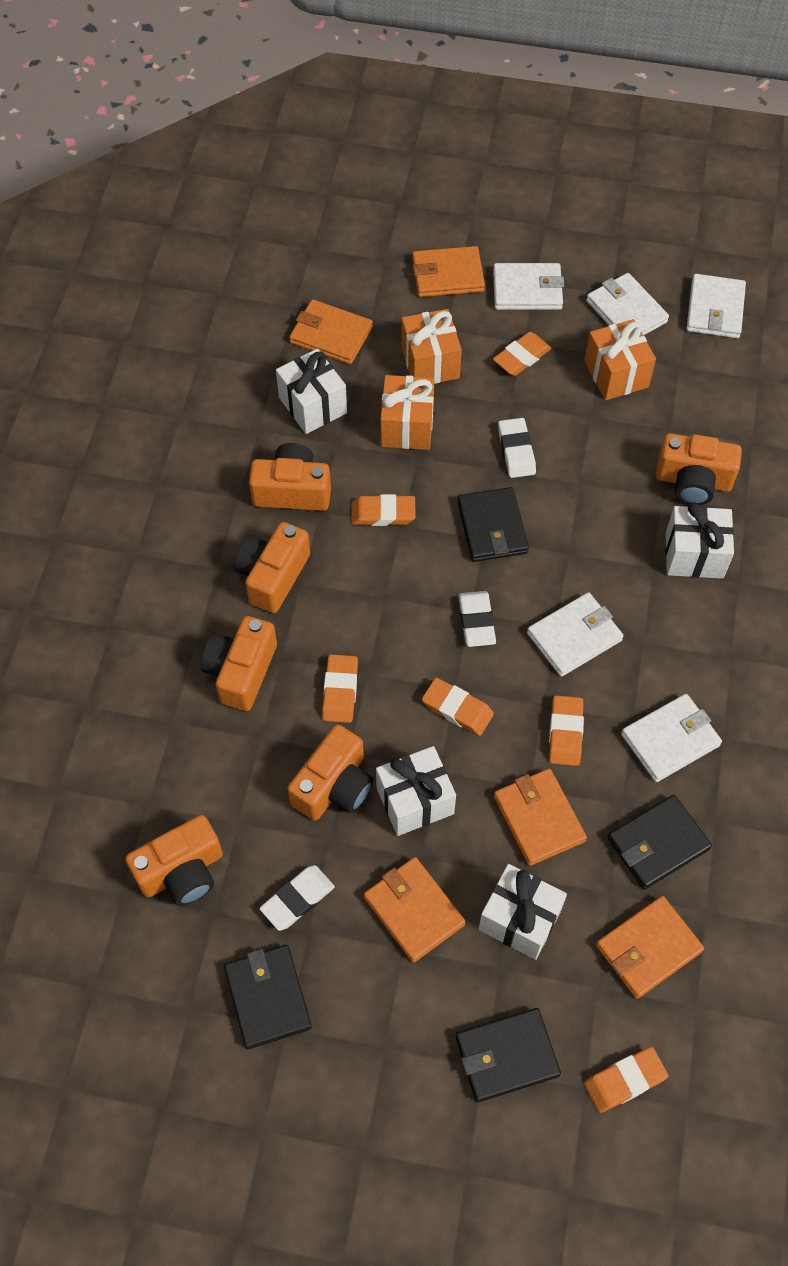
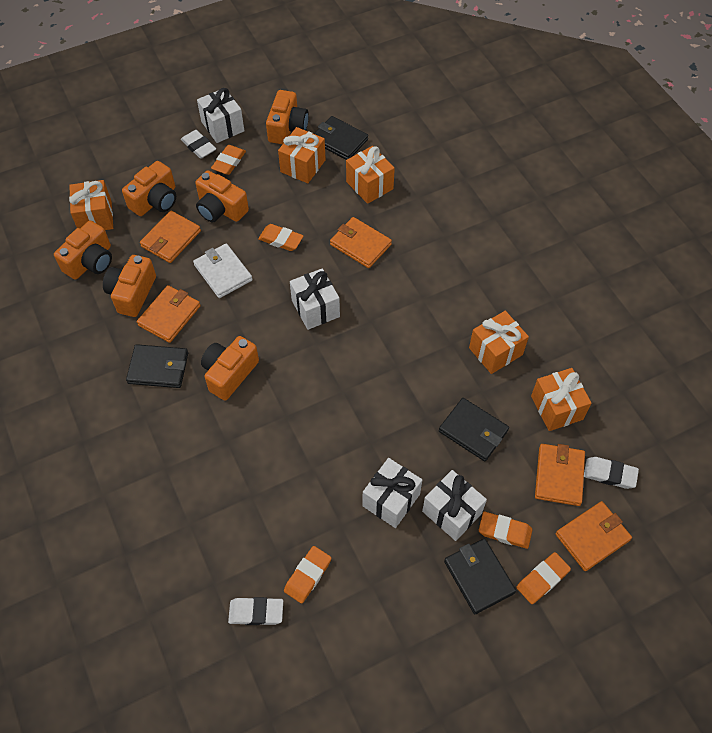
orange eraser: [322,654,358,723] [351,494,415,526] [422,678,494,736] [493,332,552,376] [549,695,584,766] [584,1047,668,1113] = 6 -> [211,145,246,175] [258,224,303,251] [284,546,331,603] [479,512,532,549] [516,552,571,604] = 5
orange gift: [380,375,434,450] [401,309,462,384] [584,319,656,400] = 3 -> [69,180,113,230] [278,127,326,183] [346,146,395,204] [469,311,529,374] [531,368,592,431] = 5
white wallet: [493,263,564,310] [527,592,624,677] [586,273,669,336] [621,694,722,782] [686,274,746,338] = 5 -> [193,243,253,298] = 1

